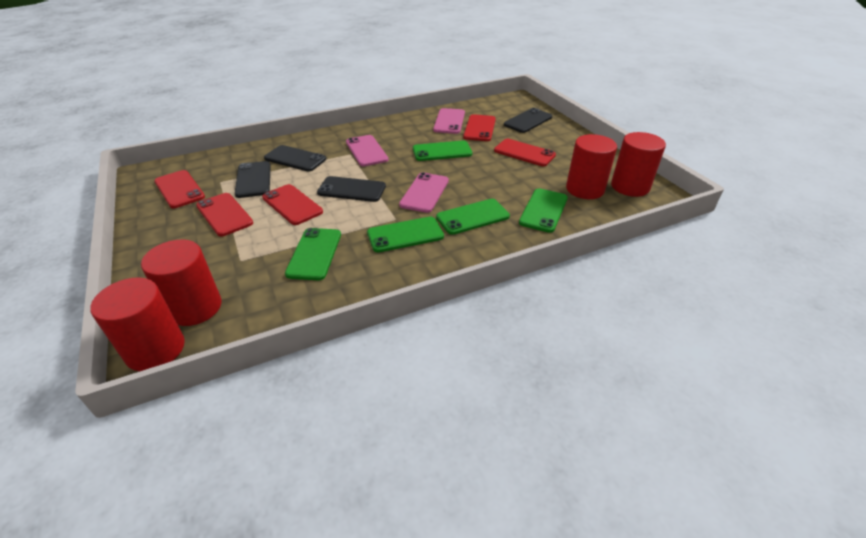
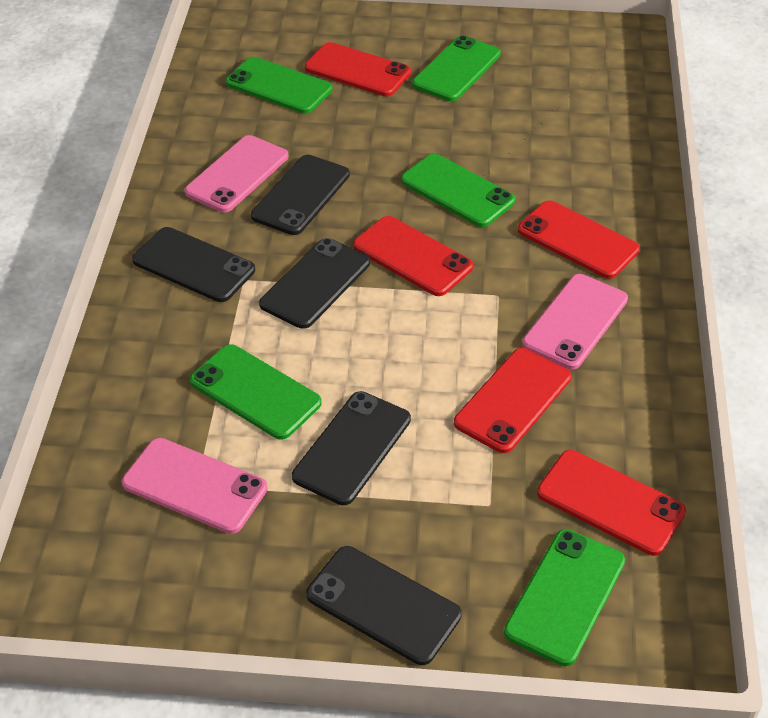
black phone: [235,161,271,198] [264,145,326,172] [317,176,386,202] [504,108,552,133] = 4 -> [132,227,255,302] [251,155,350,235] [259,238,370,329] [292,391,411,505] [306,546,462,665] = 5
red cylinder: [90,278,185,371] [141,239,222,326] [566,134,617,199] [611,132,666,197] = 4 -> none = 0

